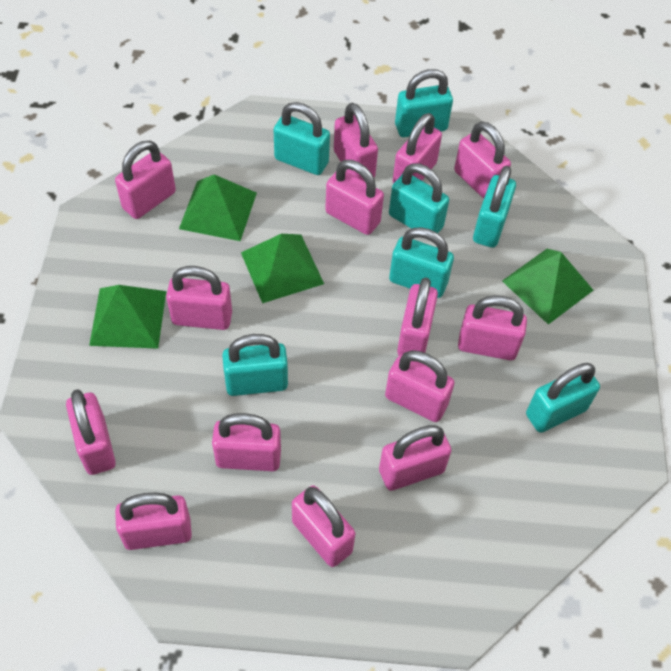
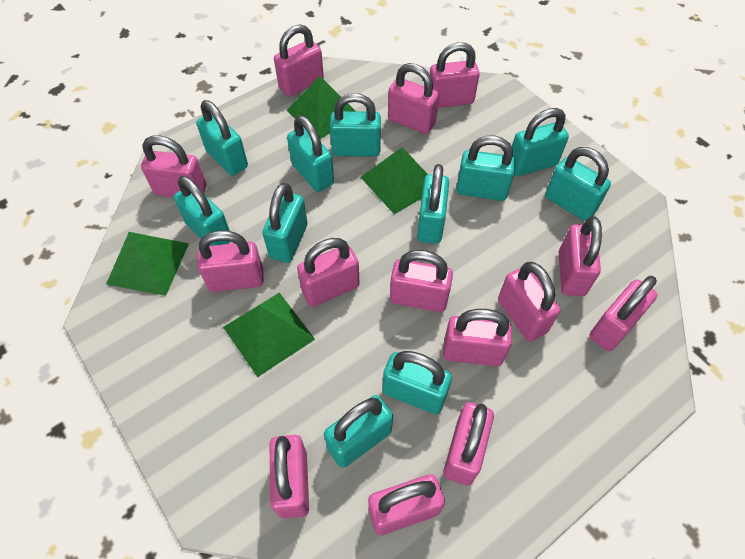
turquoise padlock: [222,334,288,396] [274,102,330,175] [389,163,449,233] [389,227,454,298] [395,69,453,137] [473,166,516,248] [526,363,600,433] = 7 -> [174,176,230,246] [196,100,248,176] [262,183,308,263] [287,115,334,192] [324,395,393,468] [330,93,381,157] [383,351,452,414] [417,164,449,244] [456,136,516,201] [512,108,569,176] [545,147,611,221] = 11

